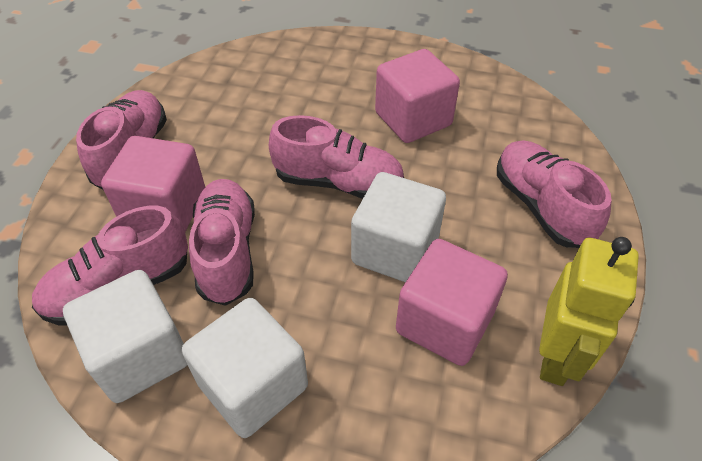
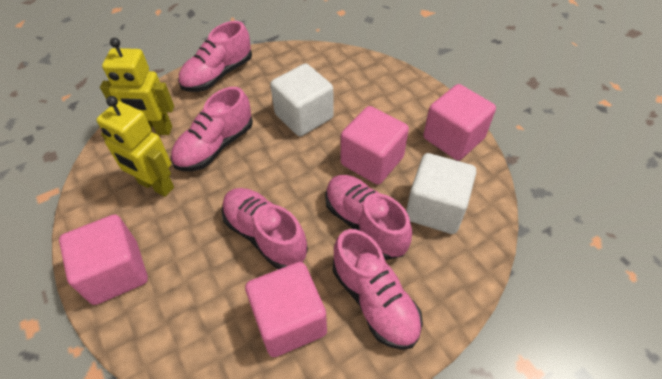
pink cube: [101,136,205,232] [375,49,460,143] [396,239,508,366] = 3 -> [59,214,148,305] [245,262,327,357] [341,106,409,185] [423,84,496,160] = 4
white cube: [63,270,187,403] [182,298,308,438] [351,172,446,282] = 3 -> [270,64,334,137] [406,153,476,234] = 2
yellow robot: [539,237,639,386] = 1 -> [97,96,174,197] [100,38,174,135] = 2

